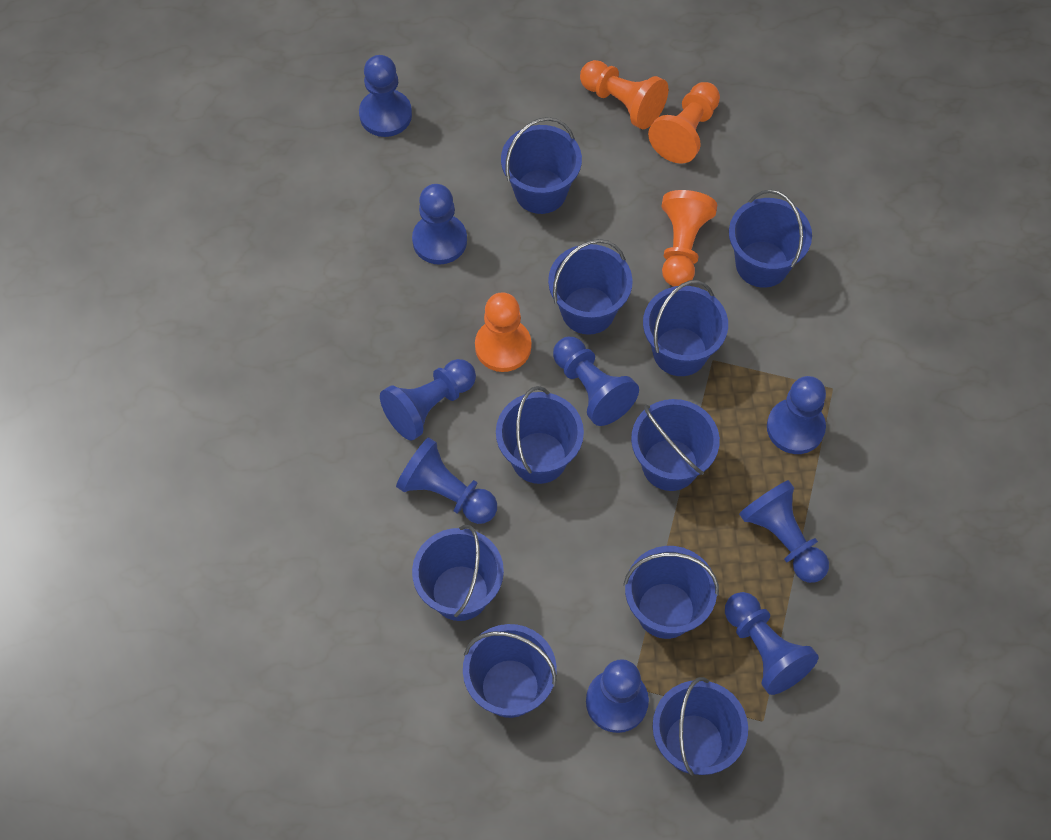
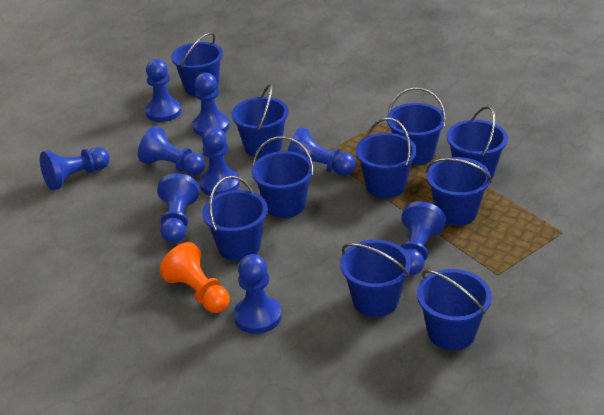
orange pawn: [475,292,531,372] [580,60,669,129] [648,82,720,164] [661,190,717,287] = 4 -> [160,242,229,313] = 1

